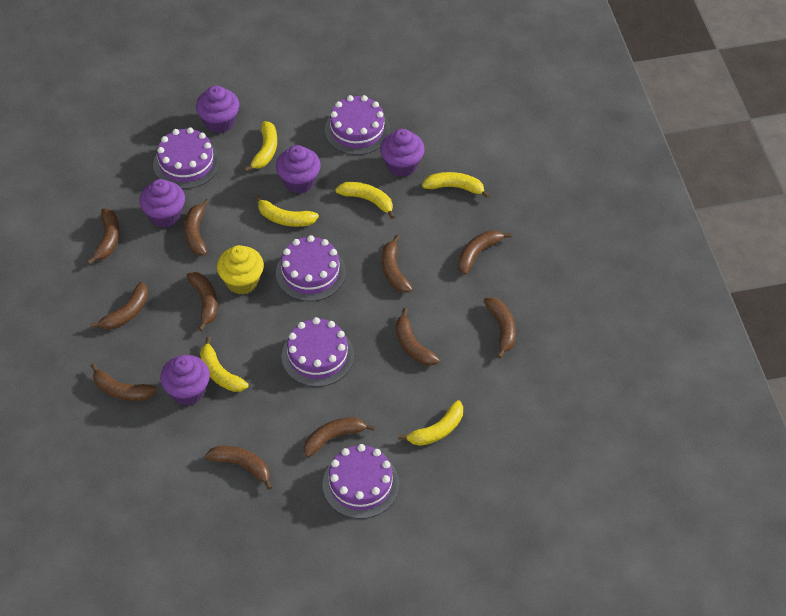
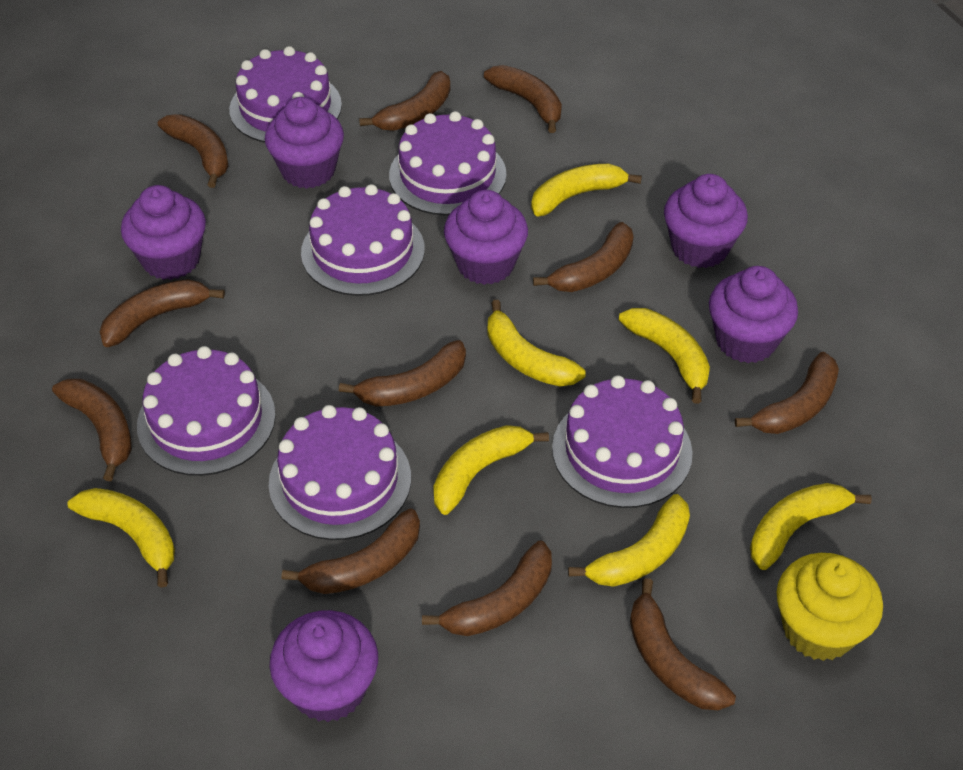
purple cake: [153,127,220,189] [276,235,346,301] [281,317,354,387] [323,444,399,519] [325,95,390,155] = 5 -> [137,346,276,476] [229,46,342,143] [269,405,411,540] [301,184,425,296] [389,111,507,215] [552,375,693,508] = 6
purple cupcake: [139,179,185,228] [160,355,210,406] [196,85,239,133] [276,145,321,193] [380,129,425,177] = 5 -> [121,185,206,280] [265,97,344,189] [269,610,378,722] [444,190,528,285] [664,174,748,268] [709,266,798,363] = 6
yellow banana: [200,337,249,392] [244,121,277,172] [255,195,319,227] [335,182,395,219] [398,400,463,446] [422,172,490,198] = 6 -> [68,488,175,588] [433,425,549,515] [488,300,586,386] [531,164,642,216] [568,494,690,587] [619,308,710,404] [750,483,872,570] = 7

